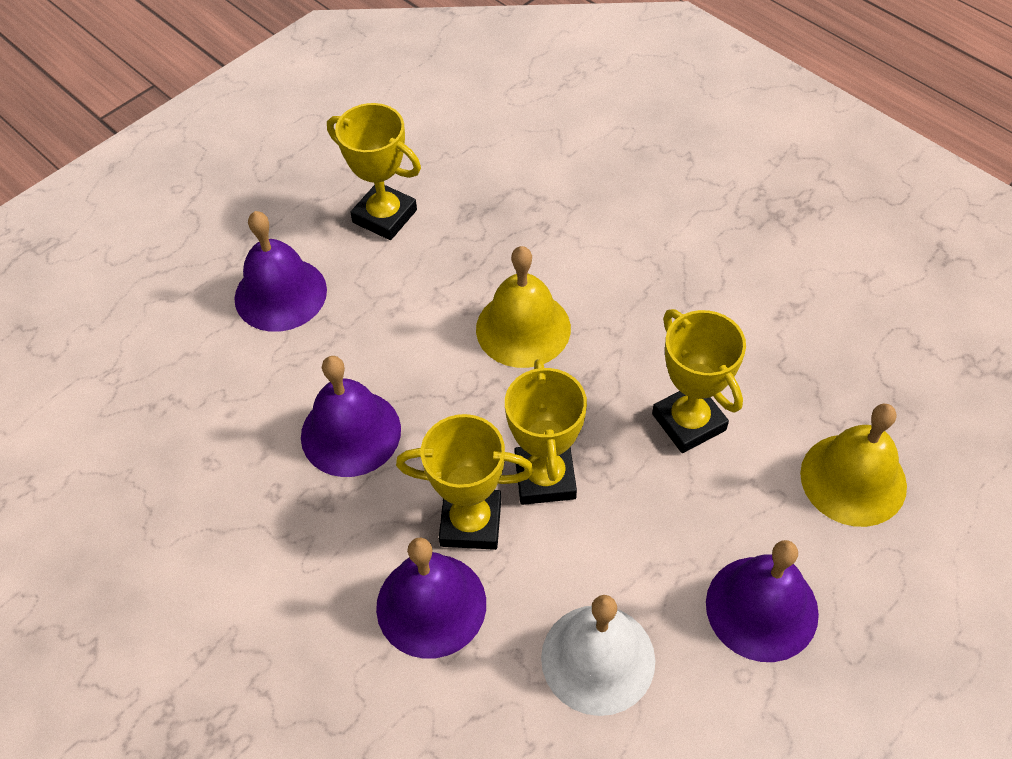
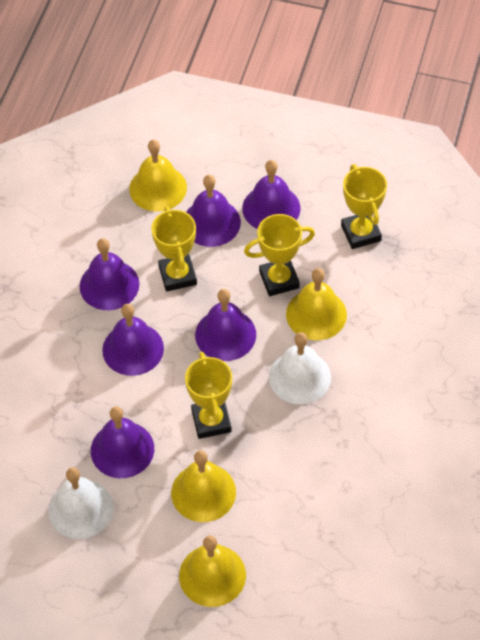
purple bell: [234,211,327,332] [301,356,401,477] [376,537,486,659] [706,540,819,662] = 4 -> [79,238,139,310] [91,406,154,478] [102,304,164,376] [186,175,241,247] [195,289,256,361] [242,160,300,229] = 6
white bell: [541,595,655,716] = 1 -> [48,467,114,539] [269,332,331,404] = 2
yellow bell: [476,246,571,368] [800,403,907,527] = 2 -> [129,140,187,212] [171,450,236,522] [179,535,246,607] [286,268,347,340] = 4

